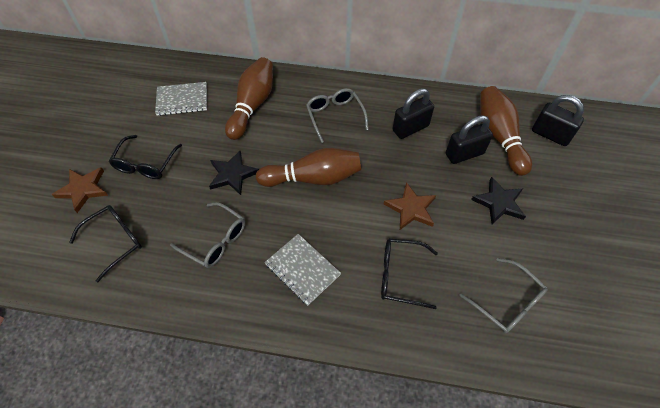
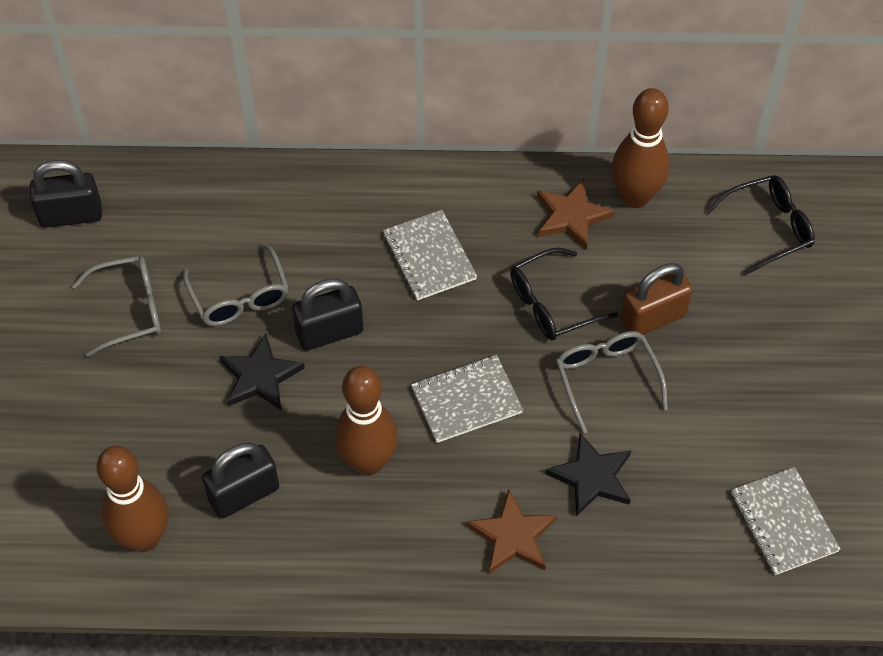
black glasses: [69,205,142,282] [109,135,182,179] [381,239,438,309] = 3 -> [510,248,618,341] [706,175,815,275] = 2
brown padlock: none = 0 -> [621,263,693,335] = 1
grey notebook: [155,82,207,116] [265,234,341,306] = 2 -> [383,210,477,301] [411,355,523,443] [731,467,840,575] = 3

